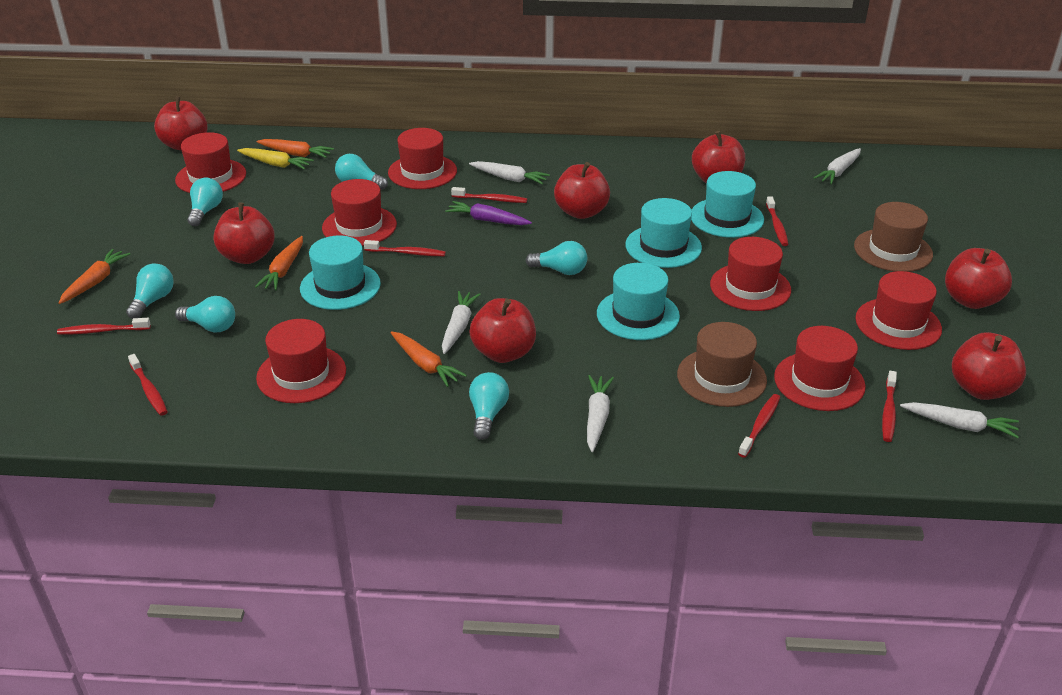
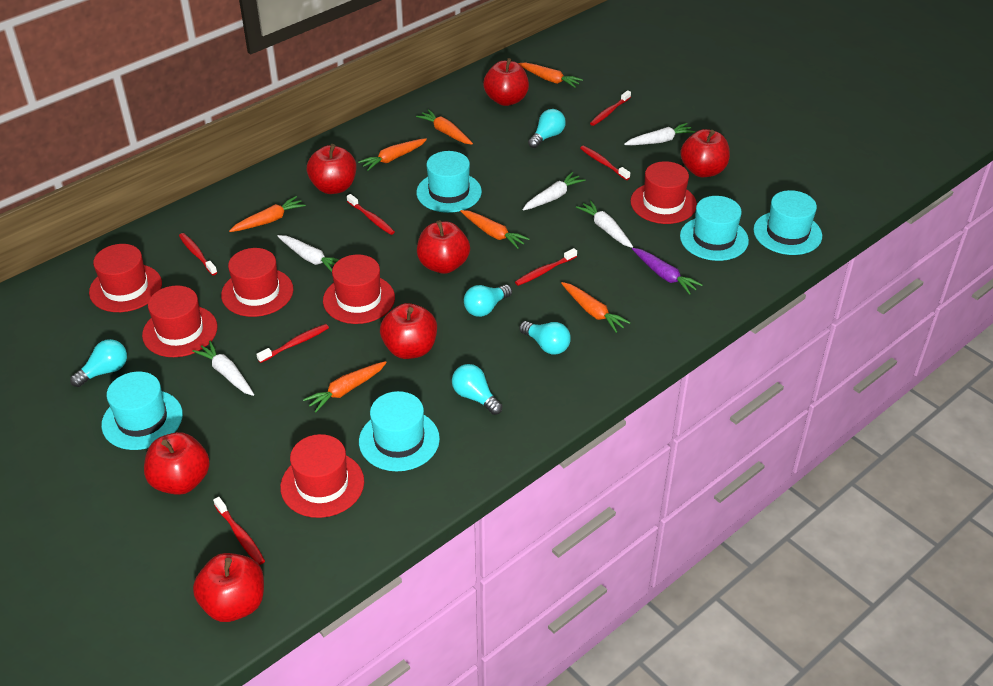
brown hat: [677,322,767,407] [854,202,933,272] = 2 -> none = 0
orange carrot: [59,249,130,304] [255,236,303,290] [256,139,334,158] [390,331,467,387] = 4 -> [229,196,306,232] [303,361,387,412] [358,138,427,171] [416,109,473,145] [460,210,530,249] [518,63,583,88] [561,282,631,333] = 7
red hat: [175,132,246,193] [256,319,346,403] [322,179,397,246] [388,128,457,189] [710,237,791,311] [774,326,866,411] [855,271,942,350] = 7 -> [89,244,162,312] [142,285,218,357] [221,248,293,317] [280,434,364,518] [323,254,395,324] [630,161,697,224] = 6
turquoise hat: [300,236,381,310] [597,263,680,340] [625,198,702,268] [691,171,764,238] = 4 -> [101,372,183,450] [359,391,440,471] [416,151,482,213] [680,196,749,261] [754,190,822,255] = 5
turquoise light bulb: [126,263,174,319] [175,296,235,332] [187,178,223,226] [335,154,388,189] [469,372,509,440] [526,241,587,275] = 6 -> [70,339,127,387] [452,364,503,415] [464,285,512,317] [519,321,571,355] [528,109,566,148] = 5
yellow carrot: [237,148,314,169] = 1 -> none = 0

